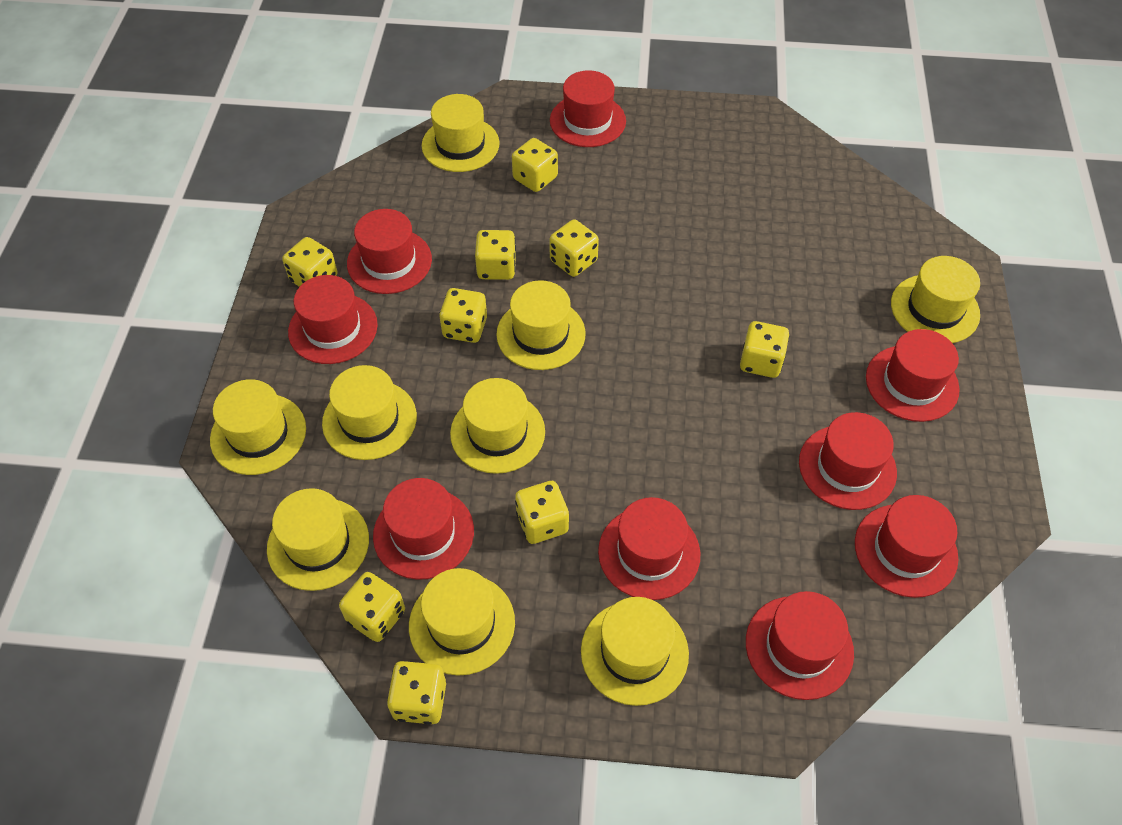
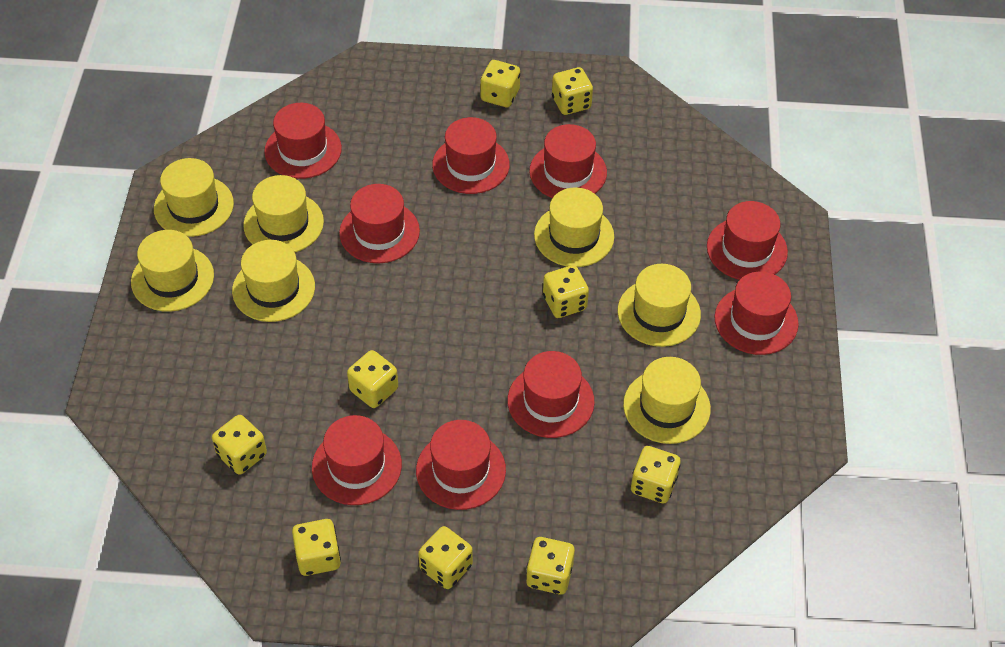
yellow hat: [210,379,306,475] [267,488,369,591] [322,365,417,460] [409,568,515,676] [422,94,500,172] [450,378,545,474] [496,280,586,370] [581,597,689,706] [891,256,980,343] = 9 -> [131,230,214,312] [154,158,234,237] [232,240,315,322] [243,175,324,252] [534,188,614,267] [618,264,701,347] [623,357,711,444] = 7

